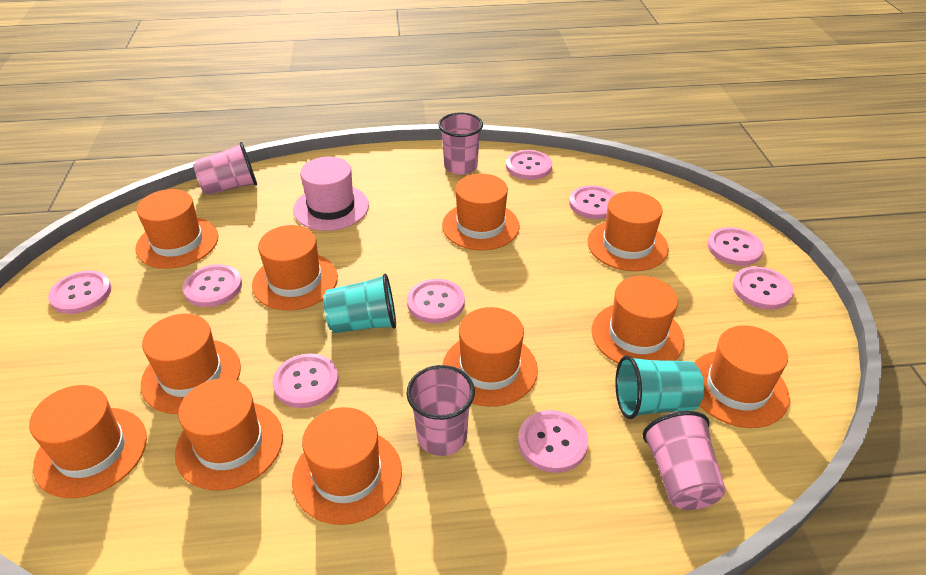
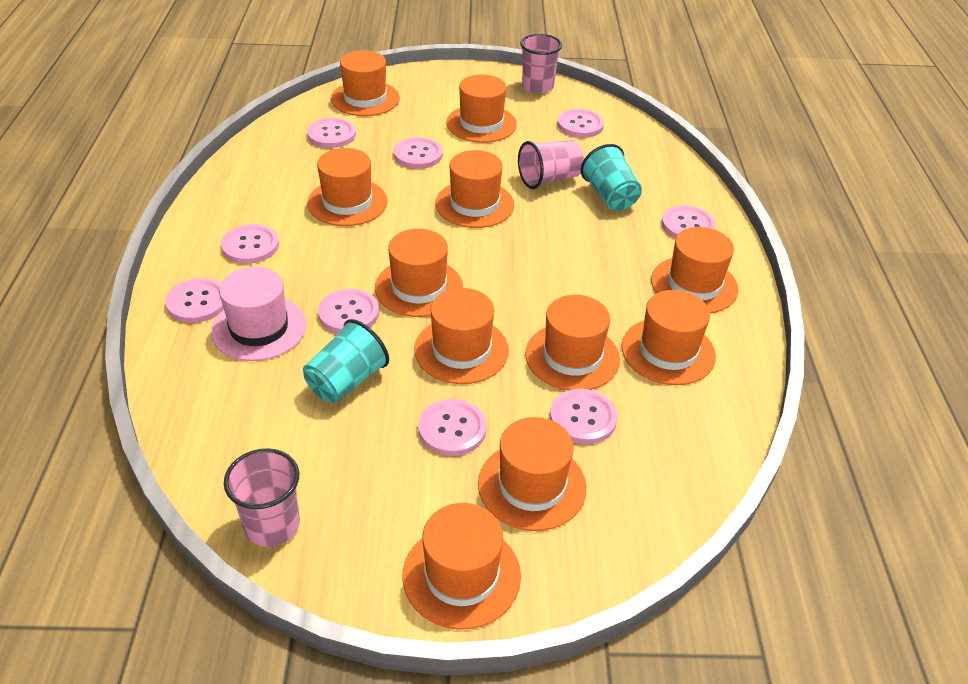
pink cup: [193,142,257,195] [406,365,475,456] [438,112,483,175] [643,411,726,510] = 4 -> [224,448,300,547] [518,140,584,189] [520,34,562,94] = 3

